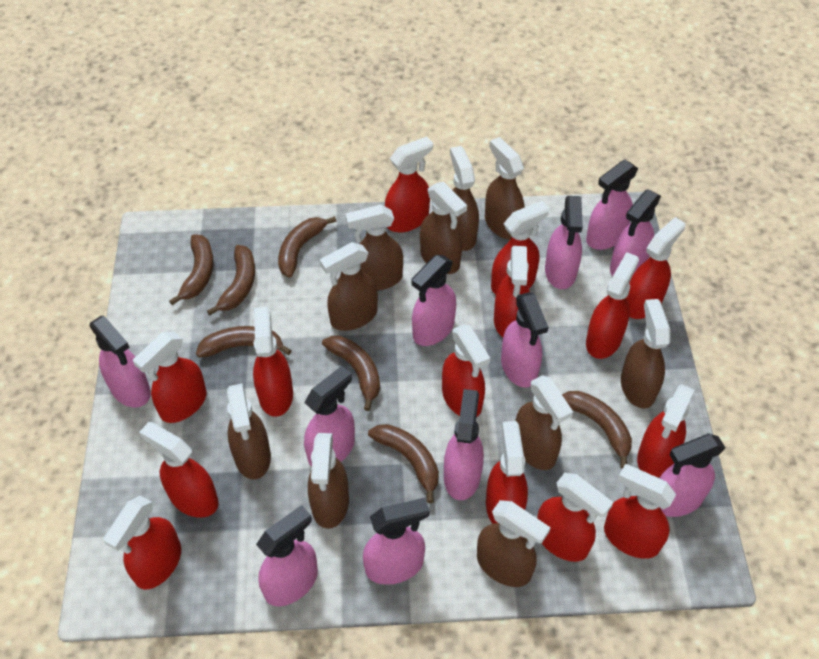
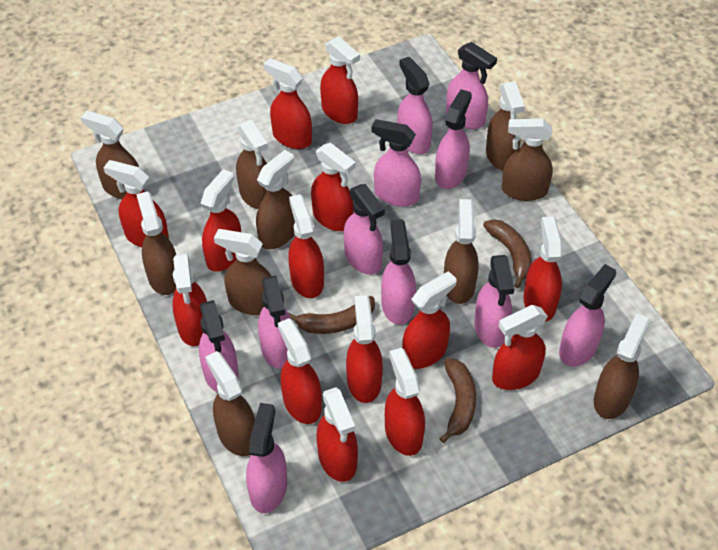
brown banana: [169,234,214,305] [196,326,292,358] [207,245,255,315] [278,216,336,278] [322,336,380,411] [368,424,439,503] [562,391,632,469] = 7 -> [288,296,375,334] [439,358,476,443] [483,219,532,288] = 3

